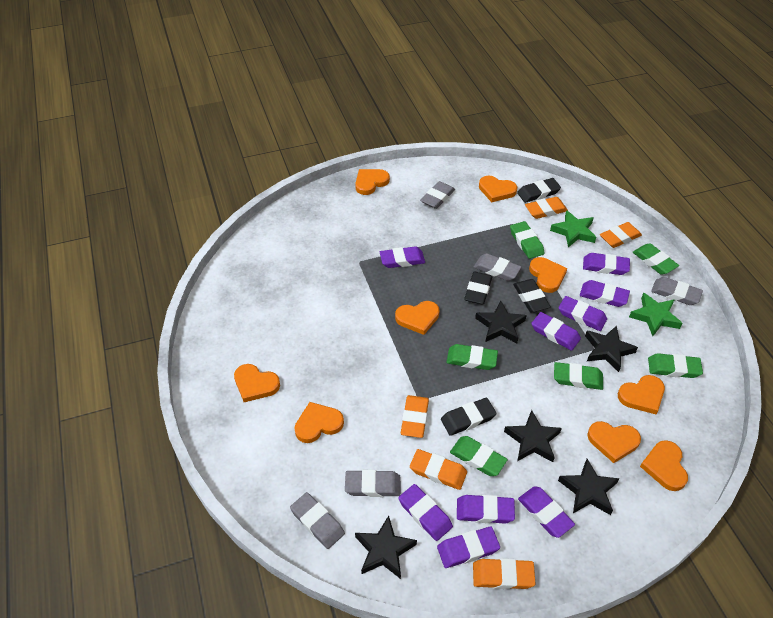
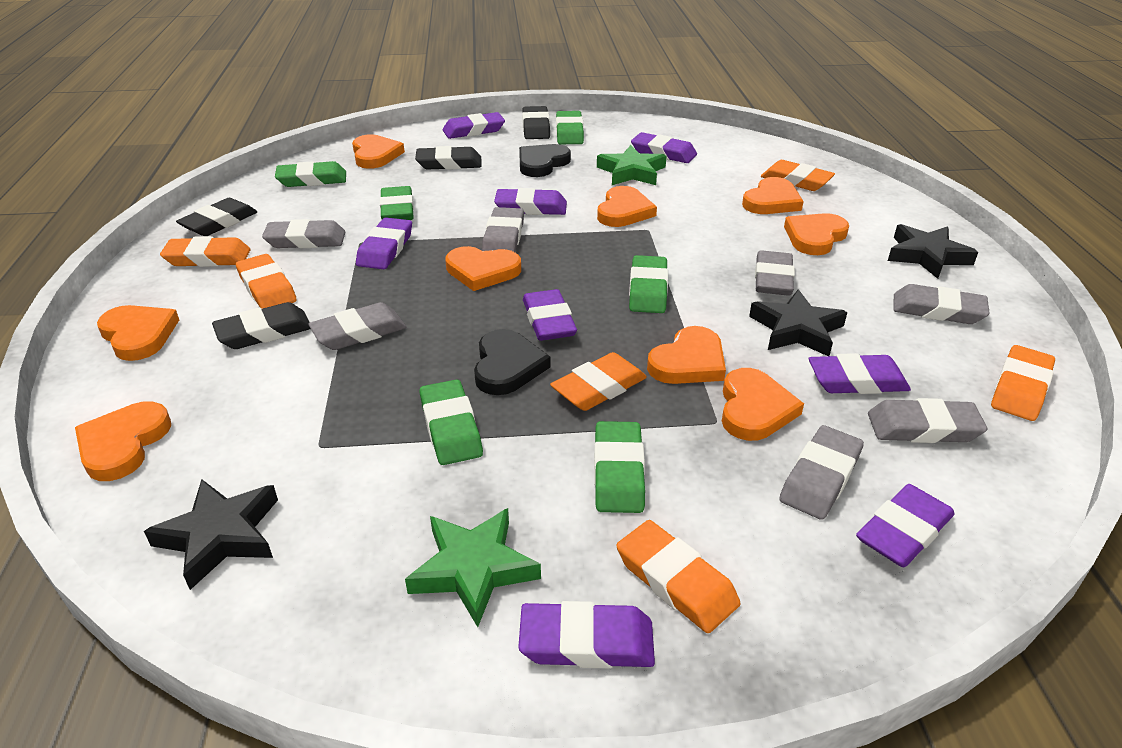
black heart: none = 0 -> [474,329,551,395] [519,144,571,177] = 2
black star: [355,515,417,579] [475,300,527,343] [504,410,562,462] [558,459,620,515] [585,326,638,372] = 5 -> [144,479,278,590] [749,289,847,356] [888,224,978,279] = 3
grey eraser: [290,492,345,549] [345,470,401,497] [420,181,455,209] [474,253,521,281] [651,277,703,305] = 5 -> [262,219,345,248] [308,302,407,350] [482,207,524,252] [755,250,795,296] [779,425,864,520] [868,398,987,443] [893,284,990,324] = 7
orange eraser: [401,395,429,438] [410,449,467,490] [473,558,535,589] [525,197,568,219] [600,222,642,248] = 5 -> [160,236,251,267] [236,254,297,309] [550,352,647,411] [616,520,740,633] [761,160,835,191] [991,345,1055,421] = 6
purple eraser: [380,246,425,268] [398,484,453,541] [437,526,500,568] [457,495,515,523] [518,486,575,538] [531,312,581,351] [558,296,607,331] [580,280,630,307] [583,253,630,275] = 9 -> [356,218,412,269] [443,112,505,139] [494,188,567,215] [518,601,655,669] [523,289,577,341] [631,132,697,163] [809,353,911,394] [856,484,955,567] = 8

